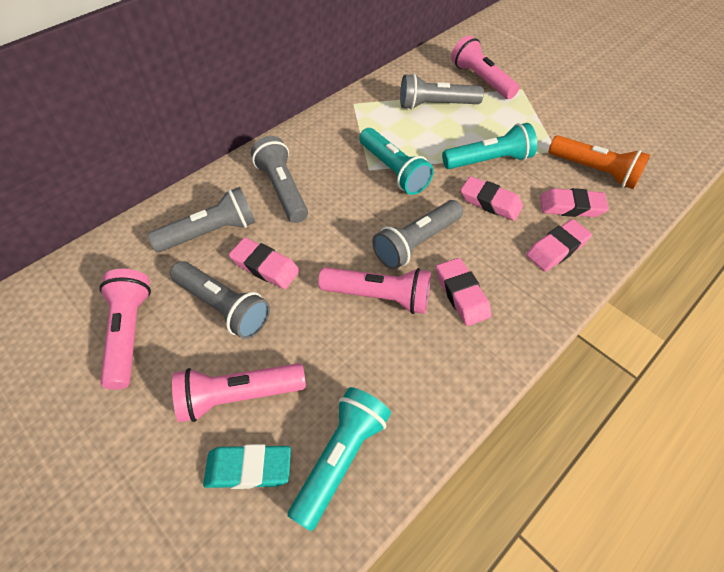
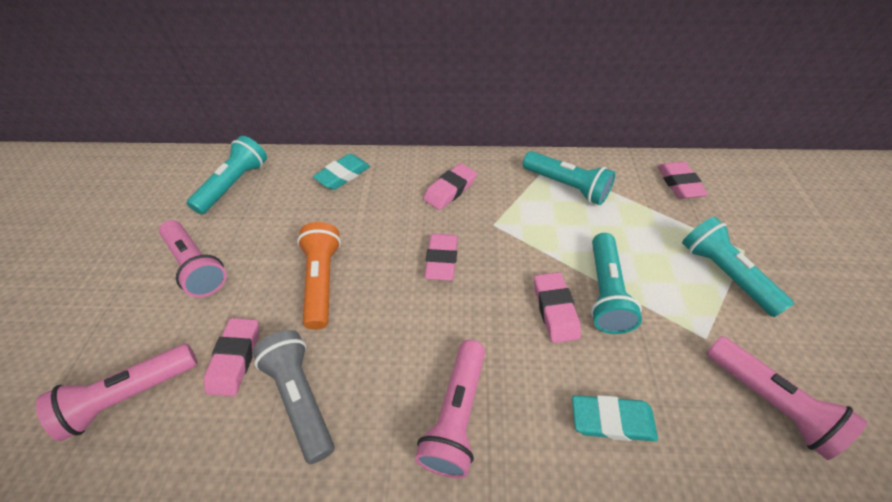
grey flashlight: [148,187,255,252] [170,261,270,339] [251,136,308,223] [372,200,463,270] [400,73,484,110] = 5 -> [253,330,334,464] = 1
turquoise eraser: [203,444,291,489] = 1 -> [313,154,370,190] [572,395,658,442] = 2
turquoise flashlight: [288,387,391,531] [359,128,434,195] [442,123,537,169] = 3 -> [187,136,267,215] [523,151,616,205] [591,233,642,334] [682,217,794,317] = 4

